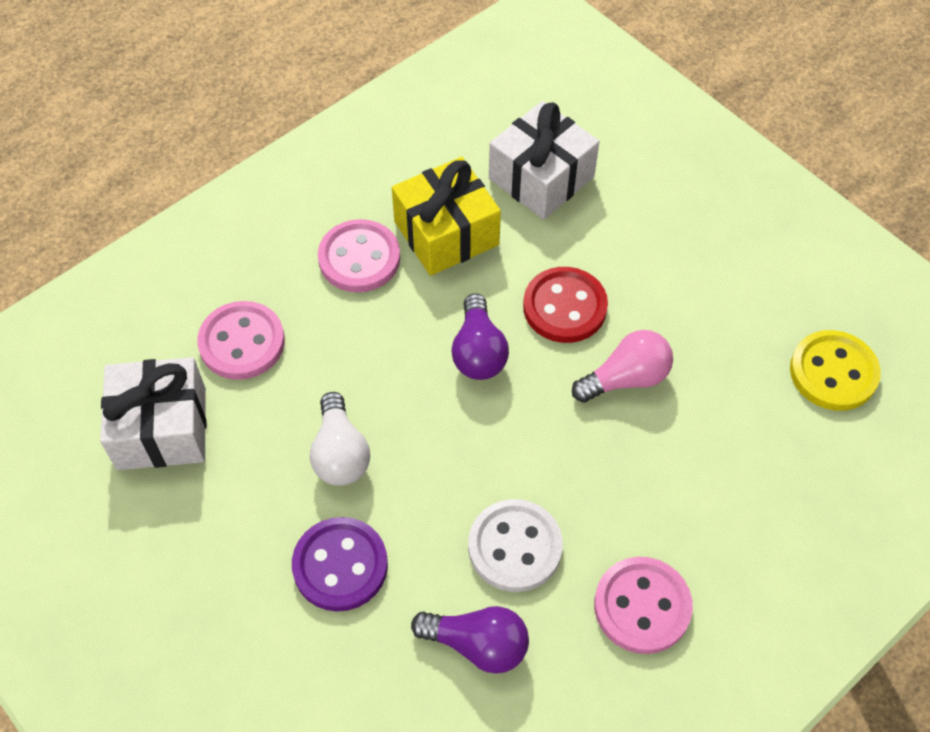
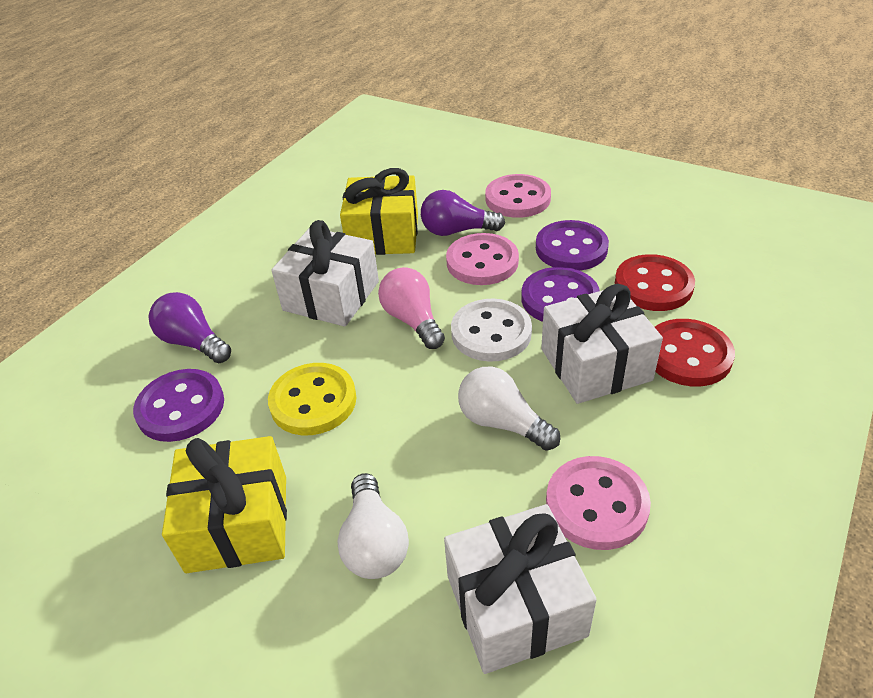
purple button: [292,517,388,611] = 1 -> [133,369,224,442] [521,267,600,322] [536,220,609,271] = 3
red button: [523,267,608,343] = 1 -> [615,254,695,311] [655,319,735,386] = 2
white gift: [100,357,206,470] [489,101,599,219] = 2 -> [271,220,379,327] [444,504,597,674] [541,284,663,404] = 3
white light bulb: [310,392,370,486] = 1 -> [337,473,409,579] [458,367,560,451] = 2
yellow gift: [392,157,501,276] = 1 -> [162,436,287,573] [340,168,418,255] = 2

